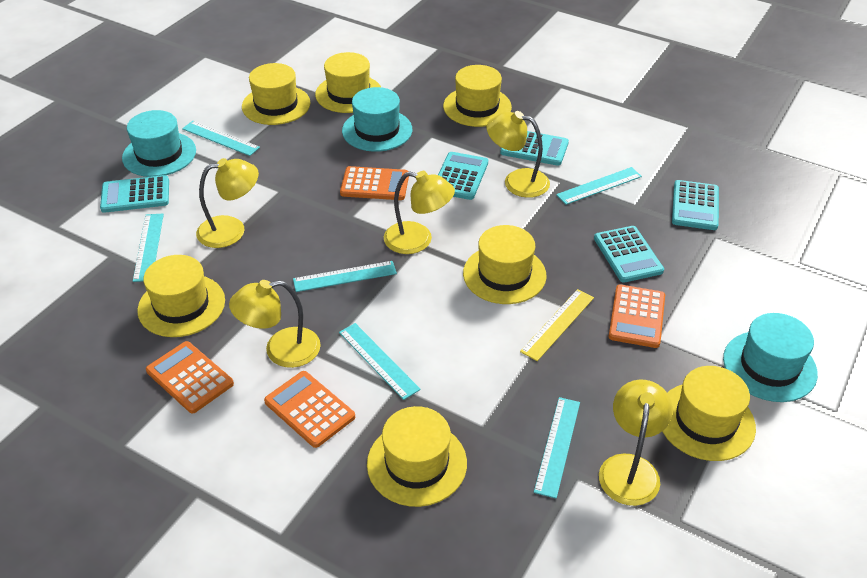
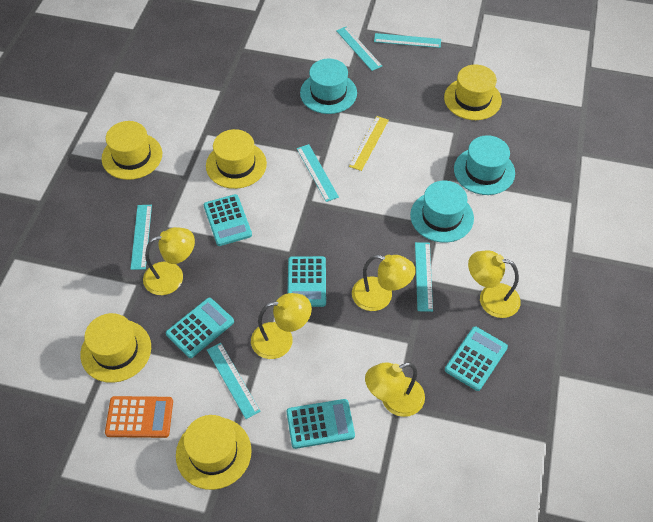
orange calculator: [146,341,234,414] [264,371,355,448] [340,166,409,200] [609,285,665,348] = 4 -> [105,396,173,438] = 1
yellow hat: [137,255,225,337] [242,63,310,125] [315,52,381,113] [367,406,467,507] [443,65,512,127] [463,225,547,304] [662,366,756,461] = 7 -> [80,313,151,383] [102,121,162,180] [176,415,252,490] [206,129,267,189] [444,64,502,120] = 5

